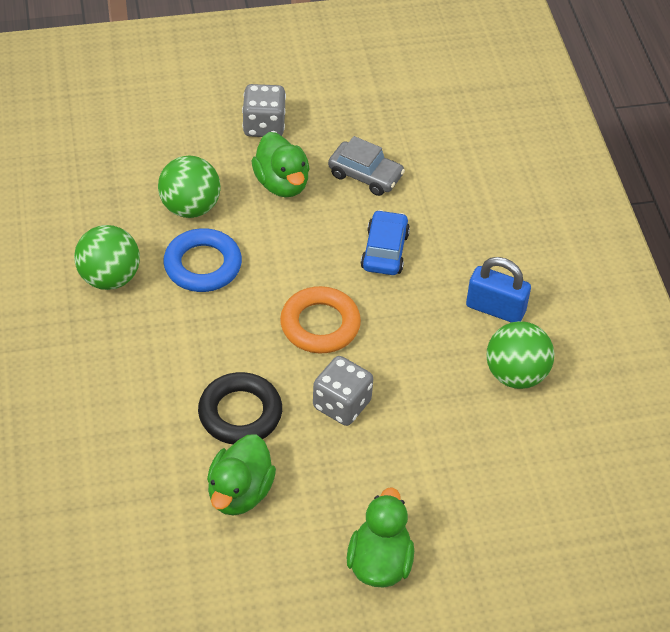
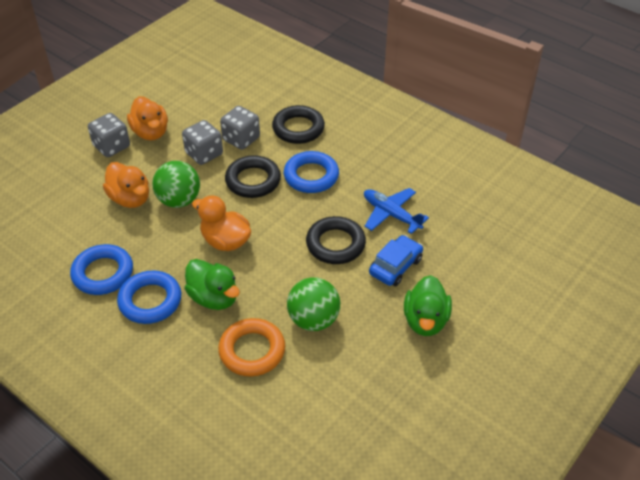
black ring: [198,372,282,444] = 1 -> [225,155,281,198] [272,105,325,144] [306,216,366,264] = 3
blue padlock: [466,257,531,322] = 1 -> none = 0
blue plane: none = 0 -> [364,188,429,234] = 1
blue ring: [163,228,242,292] = 1 -> [70,244,133,295] [117,271,181,324] [284,151,339,193] = 3
green ball: [74,225,140,290] [158,155,221,218] [486,321,554,389] = 3 -> [152,161,200,208] [287,277,340,331] = 2
green duck: [207,434,276,516] [252,132,310,197] [347,487,414,588] = 3 -> [185,259,240,310] [404,275,452,336] = 2
grey car: [328,136,405,196] = 1 -> none = 0
grey dice: [242,84,286,137] [313,356,373,426] = 2 -> [88,113,130,157] [182,120,223,165] [220,106,260,150] = 3
orange duck: none = 0 -> [103,162,149,208] [127,96,168,140] [192,195,251,251] = 3

